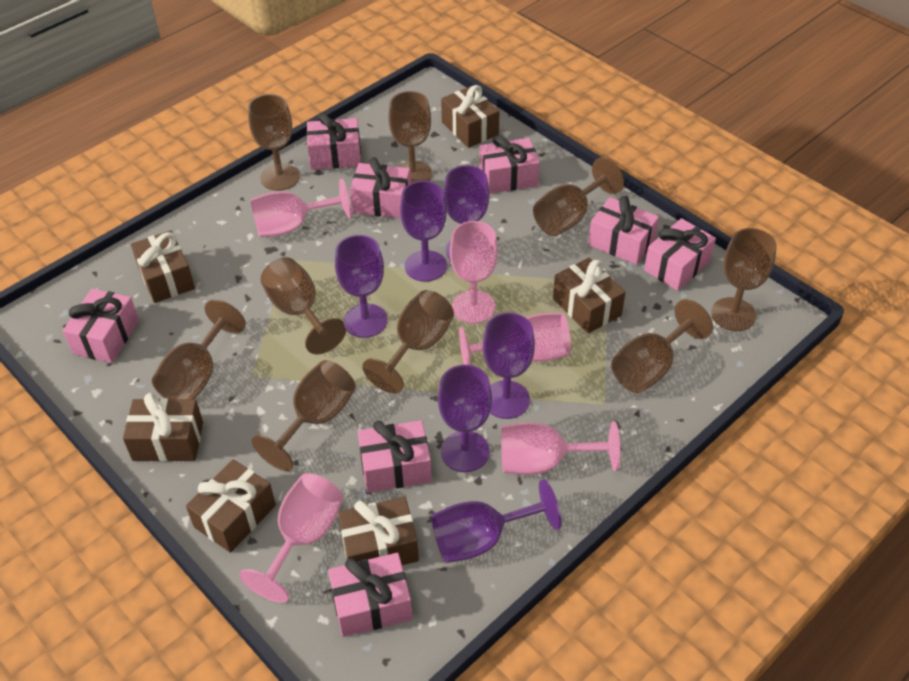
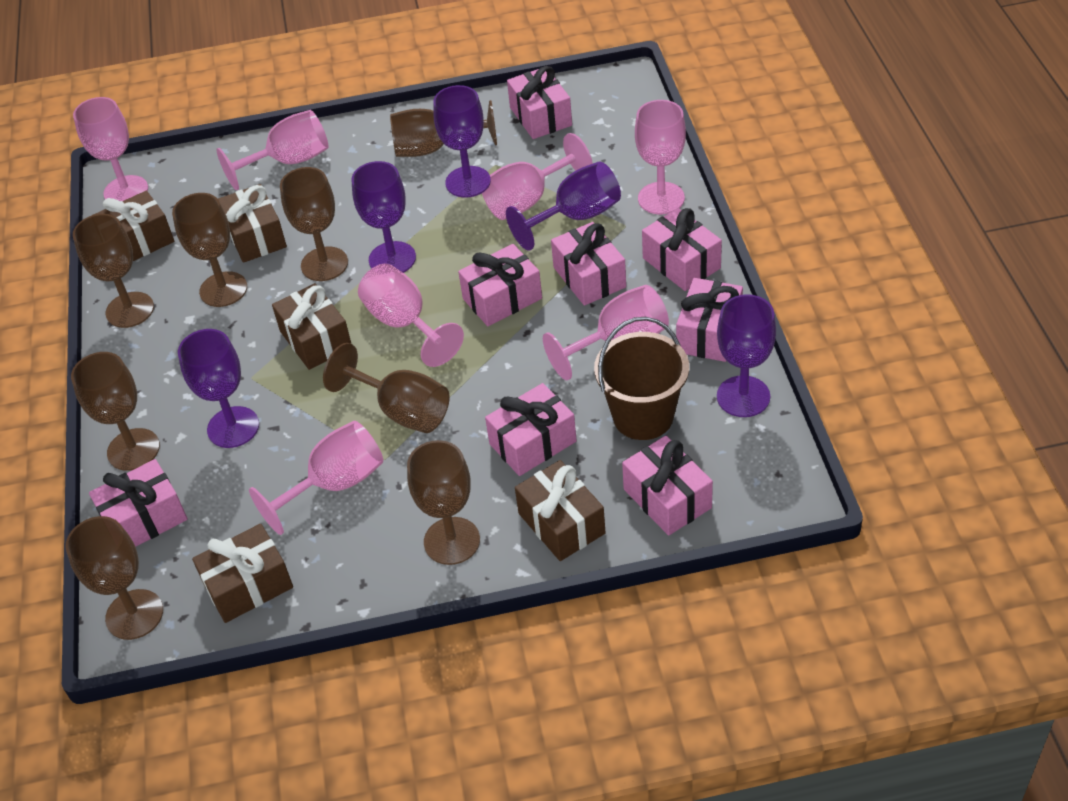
brown bucket: none = 0 -> [594,317,689,440] = 1
brown gift: [123,393,203,462] [131,230,195,303] [186,459,276,553] [338,497,419,565] [441,85,500,148] [553,258,626,334] = 6 -> [91,191,174,261] [192,524,293,623] [218,184,287,263] [272,283,351,370] [515,460,606,561] = 5
brown goblet: [152,299,246,399] [248,94,300,191] [252,360,356,471] [261,257,347,355] [362,290,454,394] [389,91,432,183] [533,157,624,236] [611,299,713,393] [711,228,777,331] = 9 -> [65,516,163,640] [71,352,160,471] [73,214,154,328] [172,193,247,307] [280,167,348,281] [323,343,450,433] [390,100,497,157] [407,440,480,565] = 8
pink goblet: [239,473,343,603] [250,178,352,237] [450,221,498,324] [459,313,571,365] [501,421,620,475] = 5 -> [73,97,148,201] [216,110,328,190] [249,421,383,535] [358,264,464,367] [481,133,593,220] [543,285,669,381] [635,100,686,214] = 7
purple goblet: [335,235,387,338] [400,181,447,282] [431,479,561,563] [438,365,492,472] [444,165,489,259] [483,313,535,419] = 6 -> [178,329,259,448] [352,161,416,273] [433,85,489,198] [506,162,621,251] [717,294,776,417] = 5

